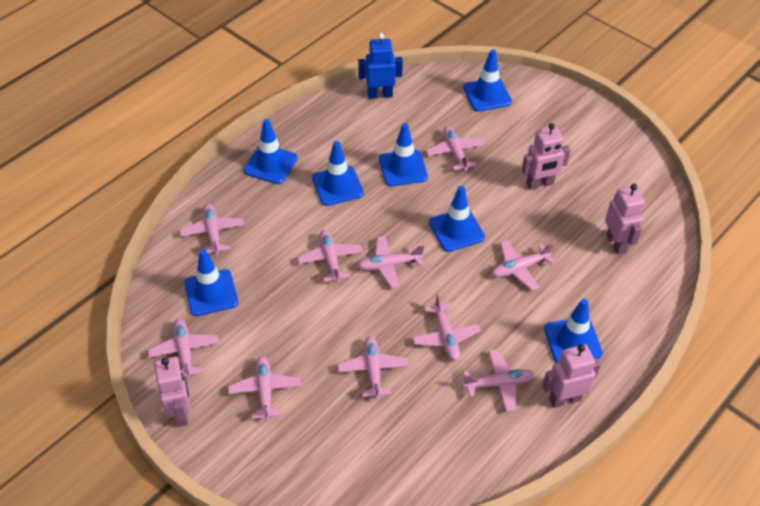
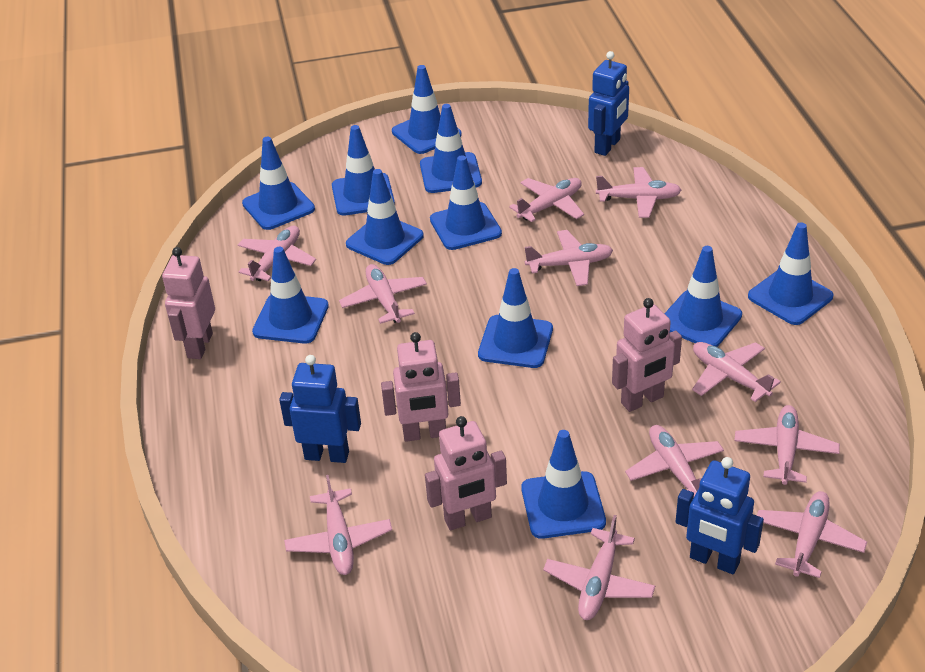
blue robot: [358,33,403,99] = 1 -> [279,355,361,463] [588,51,629,156] [676,457,764,574] = 3
blue traffic cone: [184,249,238,316] [244,119,298,184] [312,141,364,206] [379,123,428,187] [429,186,485,252] [463,49,512,112] [544,299,603,362] = 7 -> [242,137,315,230] [252,247,329,344] [332,125,395,216] [346,169,424,265] [392,65,462,154] [420,104,482,193] [430,155,502,250] [478,268,553,368] [521,430,606,539] [664,246,742,347] [748,222,833,325] = 11
pink plane: [148,318,219,379] [180,204,244,255] [228,356,301,421] [297,230,363,283] [338,336,409,399] [357,236,424,288] [412,294,481,361] [426,126,485,171] [463,349,535,412] [492,240,555,291] = 10 -> [238,226,316,281] [284,475,392,575] [339,264,427,324] [509,178,584,222] [525,230,613,286] [543,515,655,620] [596,167,681,218] [625,425,724,496] [692,342,781,402] [734,405,840,485] [757,491,867,578] = 11

